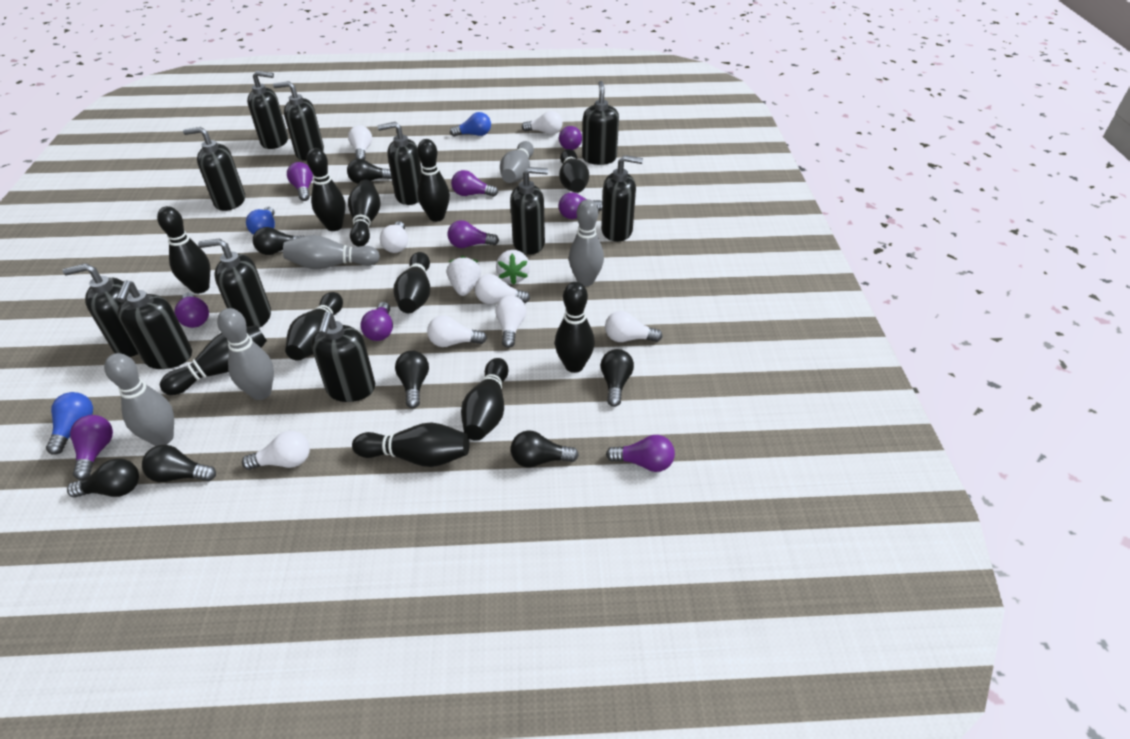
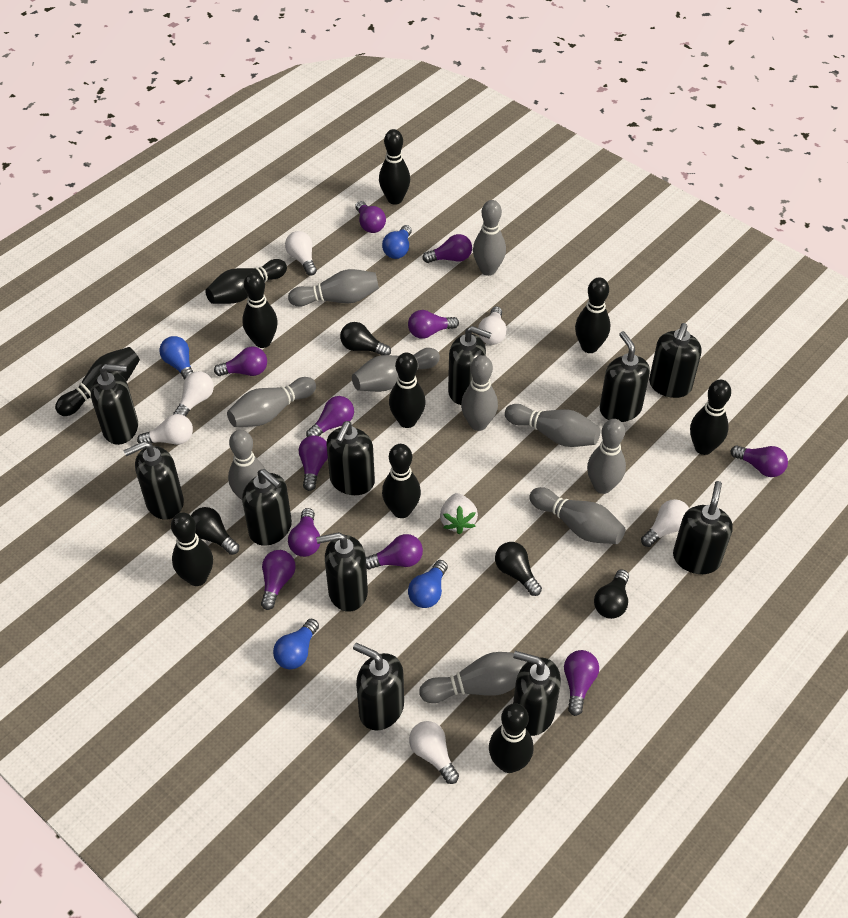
black bowling pin: [157,206,210,294] [160,325,267,395] [285,292,343,361] [306,148,346,231] [348,180,381,247] [352,422,470,467] [394,252,430,313] [417,139,450,222] [461,358,509,441] [555,282,595,373] [559,149,589,193] = 11 -> [55,347,140,416] [171,513,213,586] [205,259,287,304] [242,272,278,348] [379,129,410,205] [382,444,421,518] [389,353,426,428] [489,703,533,773] [575,277,610,353] [690,380,731,455] = 10
black light bulb: [67,458,139,497] [142,445,216,482] [253,227,303,255] [347,159,392,184] [395,350,429,408] [511,430,579,468] [601,349,634,407] = 7 -> [191,507,239,555] [340,322,391,355] [495,542,542,596] [594,569,629,619] = 4
blue light bulb: [46,392,93,455] [246,207,275,235] [450,112,491,137] = 3 -> [159,336,193,380] [273,619,319,669] [382,225,412,259] [408,560,448,608] = 4
grey bowling pin: [104,353,174,446] [217,308,274,400] [283,235,380,269] [500,141,534,183] [569,199,604,286] = 5 -> [227,377,316,427] [228,430,265,500] [288,269,379,307] [352,348,440,392] [420,652,527,703] [461,355,498,431] [473,200,506,276] [505,404,601,447] [529,487,625,544] [587,419,626,494] = 10
purple light bulb: [70,415,113,480] [174,293,209,328] [287,162,313,201] [360,302,393,341] [448,220,499,248] [451,170,498,197] [559,126,582,150] [559,192,602,219] [606,435,675,472] = 9 -> [214,346,267,376] [261,550,296,610] [288,508,320,557] [299,435,328,491] [306,396,354,437] [355,201,386,233] [366,534,423,570] [408,310,459,339] [422,234,472,263] [564,650,599,716] [731,445,788,477] = 11
white light bulb: [242,431,310,470] [348,125,372,160] [380,221,408,253] [427,315,487,347] [475,274,530,304] [495,296,526,348] [522,111,563,135] [605,311,662,342] = 8 -> [137,414,193,445] [173,371,214,416] [285,231,317,276] [409,721,459,784] [478,307,507,345] [641,499,689,547] = 6
white strawberry: [447,256,481,296] [496,250,530,285] = 2 -> [440,493,478,534] = 1

